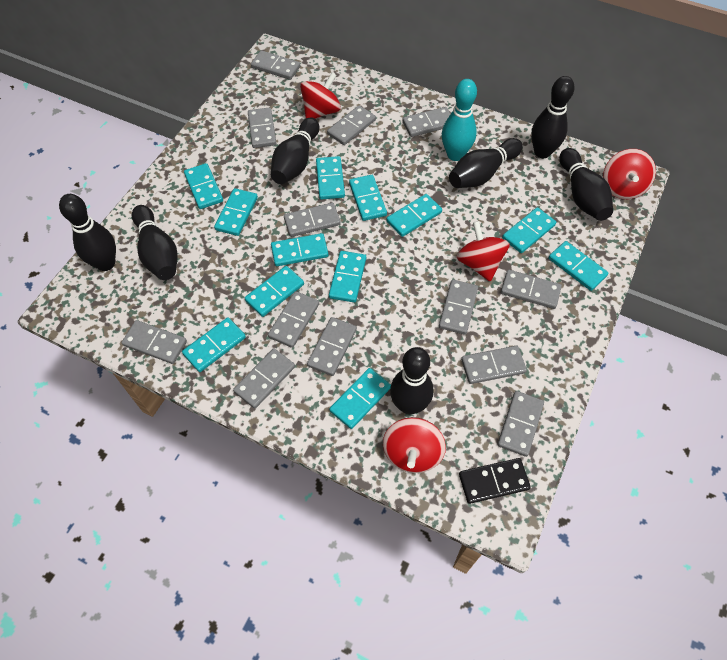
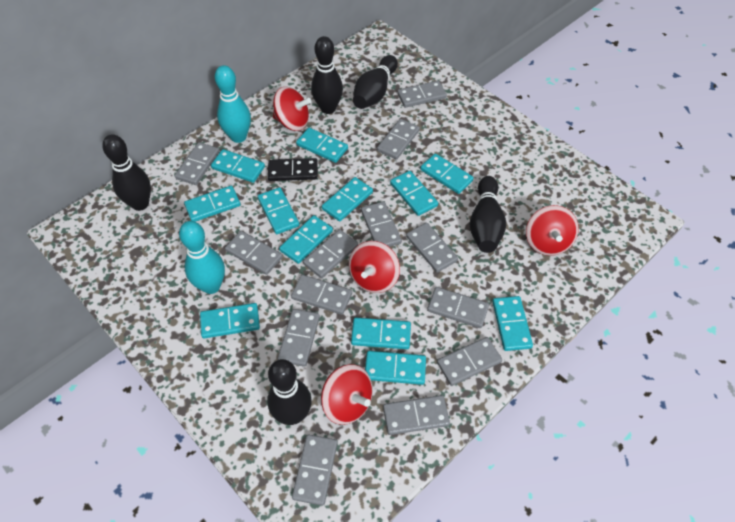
black bowling pin: [59,194,116,271] [132,205,178,280] [271,118,319,184] [390,347,433,414] [449,138,523,188] [531,76,574,158] [559,148,613,221] = 7 -> [102,134,151,211] [267,359,312,425] [311,36,343,114] [353,55,398,109] [470,176,506,253] = 5
turquoise bowling pin: [442,79,477,161] = 1 -> [179,221,225,294] [215,65,251,143] = 2

